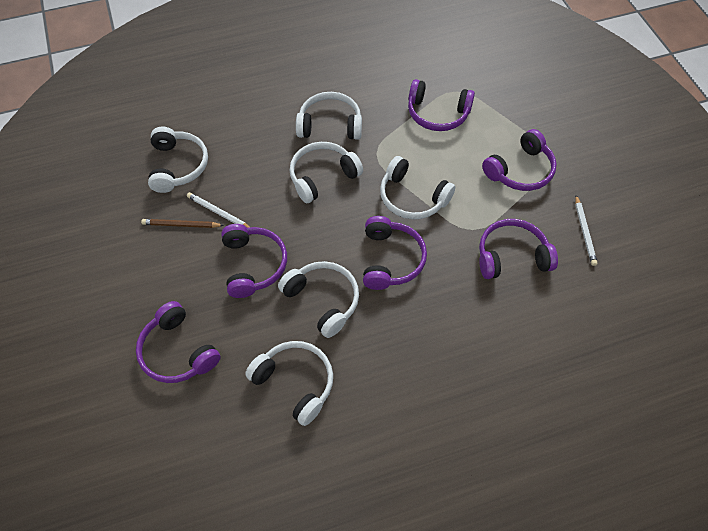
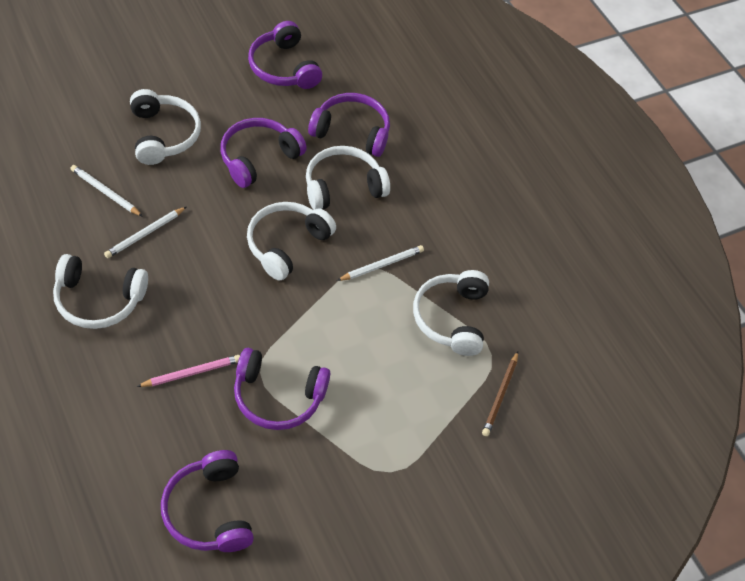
pink pencil: none = 0 -> [136,355,240,387] = 1
purple headphones: [136,301,221,383] [221,224,287,298] [363,216,427,290] [408,79,475,131] [479,219,558,279] [482,129,557,191] = 6 -> [161,450,254,552] [220,118,307,188] [234,348,330,430] [248,21,322,89] [308,93,390,157] = 5
white headphones: [148,127,208,193] [245,341,333,426] [278,261,359,338] [290,142,363,203] [296,92,362,140] [380,156,455,219] = 6 -> [53,254,148,329] [130,89,201,165] [247,202,336,281] [306,146,390,210] [413,270,489,356] = 5
white pencil: [187,192,250,228] [575,195,597,266] = 2 -> [71,165,143,217] [104,207,186,258] [337,245,424,281] = 3

